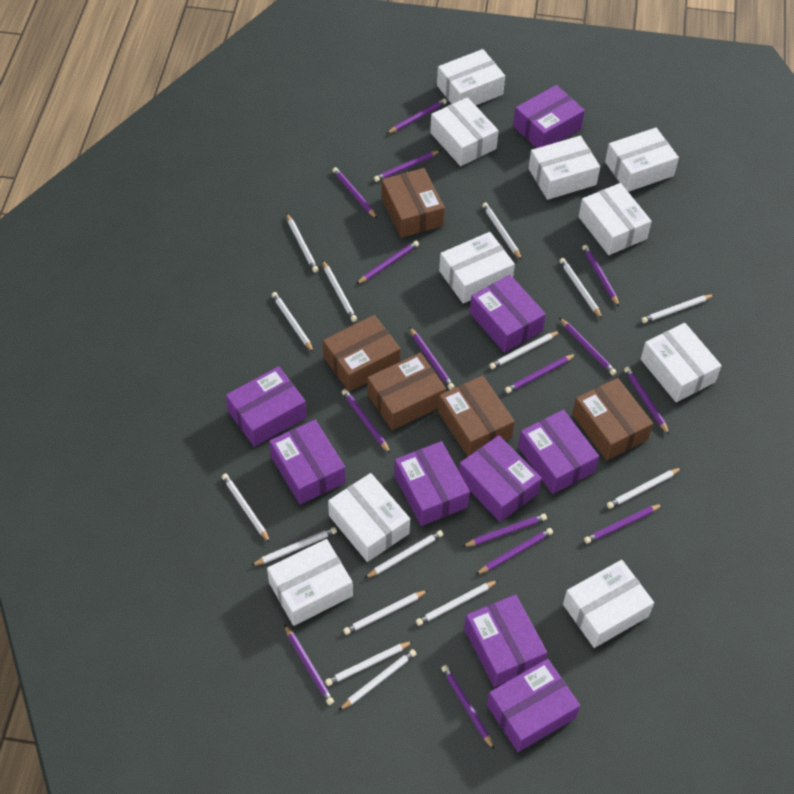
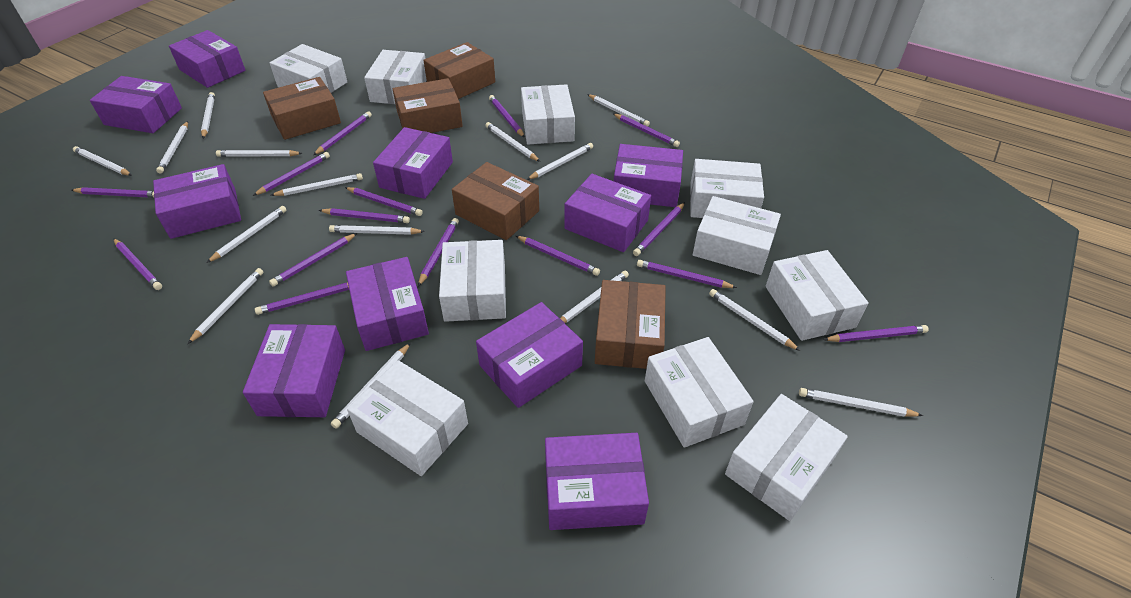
purple box: [226,366,307,447] [269,419,346,505] [394,441,470,526] [459,435,542,522] [464,594,547,687] [470,275,546,353] [487,659,580,752] [513,85,585,148] [518,410,599,494] = 9 -> [90,76,182,133] [153,164,241,239] [169,30,246,88] [243,324,345,417] [346,257,429,351] [373,127,453,199] [476,302,583,408] [545,433,649,530] [564,174,651,252] [614,144,683,207] = 10

